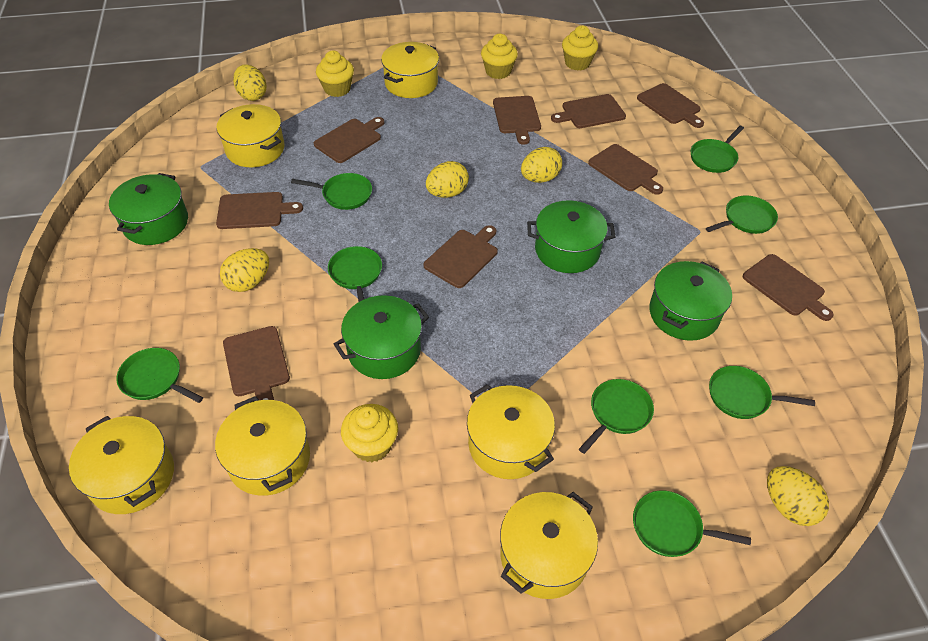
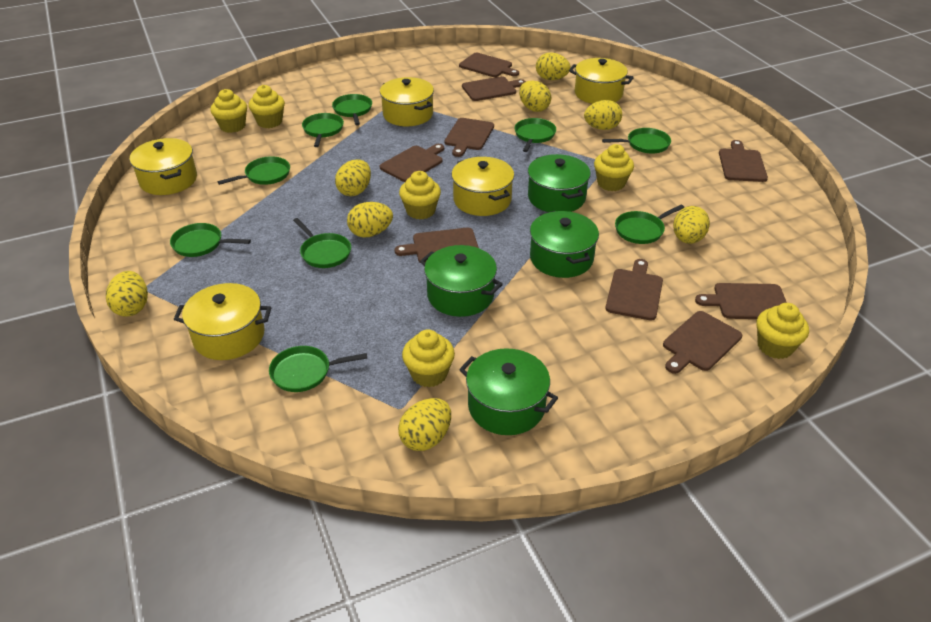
green pan: [116,348,203,403] [291,173,372,210] [328,246,382,302] [579,379,654,454] [633,490,751,557] [691,126,744,173] [706,195,778,234] [709,366,815,419] = 8 -> [170,223,251,257] [217,156,290,185] [269,346,367,392] [293,218,351,268] [302,113,344,147] [332,94,372,125] [515,118,556,152] [602,128,671,153] [615,204,684,244] = 9
yellow cupcake: [316,51,354,97] [341,404,398,462] [481,34,518,79] [562,26,598,71] = 4 -> [210,89,247,133] [248,85,285,128] [399,171,441,220] [402,329,455,387] [594,144,634,191] [757,303,809,359] = 6
yellow egg: [220,248,269,292] [233,64,267,101] [426,161,469,198] [521,147,562,183] [767,466,829,526] = 5 -> [106,271,148,317] [335,159,371,196] [347,202,393,237] [398,398,451,451] [519,80,551,112] [536,53,571,80] [584,100,622,130] [673,206,710,244] = 8
yellow pot: [69,416,174,514] [215,396,310,496] [217,104,284,167] [381,42,439,98] [467,384,555,479] [500,492,598,599] = 6 -> [130,138,197,195] [174,283,271,360] [380,77,434,126] [451,157,514,216] [569,58,634,104] = 5

